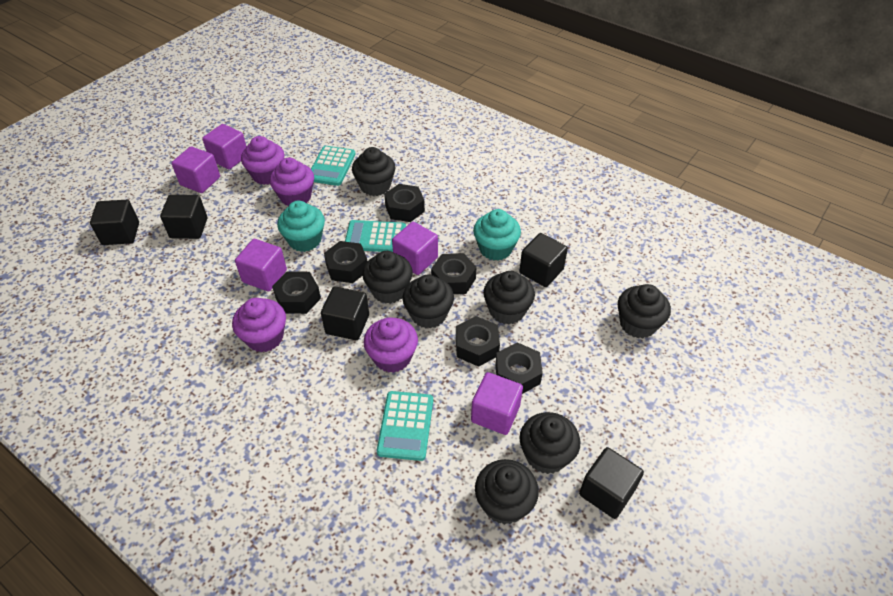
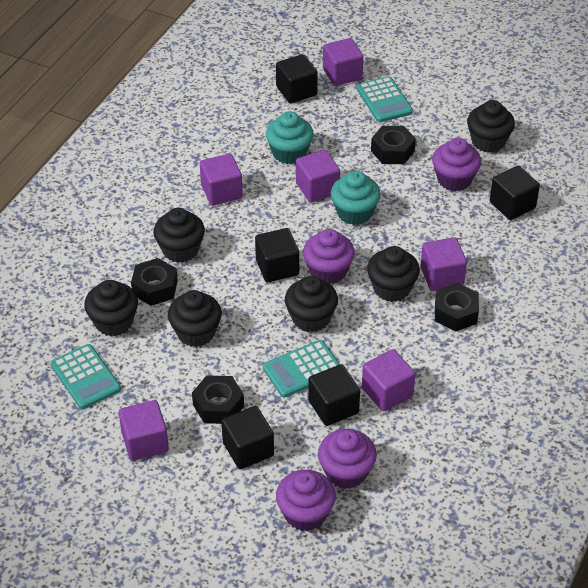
black cupcake: [352,147,395,196] [362,251,413,304] [402,275,454,329] [475,459,539,525] [483,271,535,325] [519,412,580,474] [618,284,671,339] = 7 -> [84,280,138,336] [154,208,205,263] [168,290,222,347] [285,276,338,332] [367,246,420,302] [467,100,515,153] = 6
black nut: [272,271,321,314] [324,241,367,283] [384,184,425,222] [431,253,477,294] [456,316,500,367] [495,342,543,394] = 6 -> [131,258,178,306] [192,375,244,424] [371,126,416,164] [435,283,479,332] = 4
purple cube: [171,146,220,193] [202,124,247,170] [235,239,287,291] [392,222,438,275] [471,372,523,435] = 5 -> [119,400,169,461] [200,154,243,206] [296,150,340,203] [323,38,363,86] [362,349,415,412] [420,237,467,291] = 6

